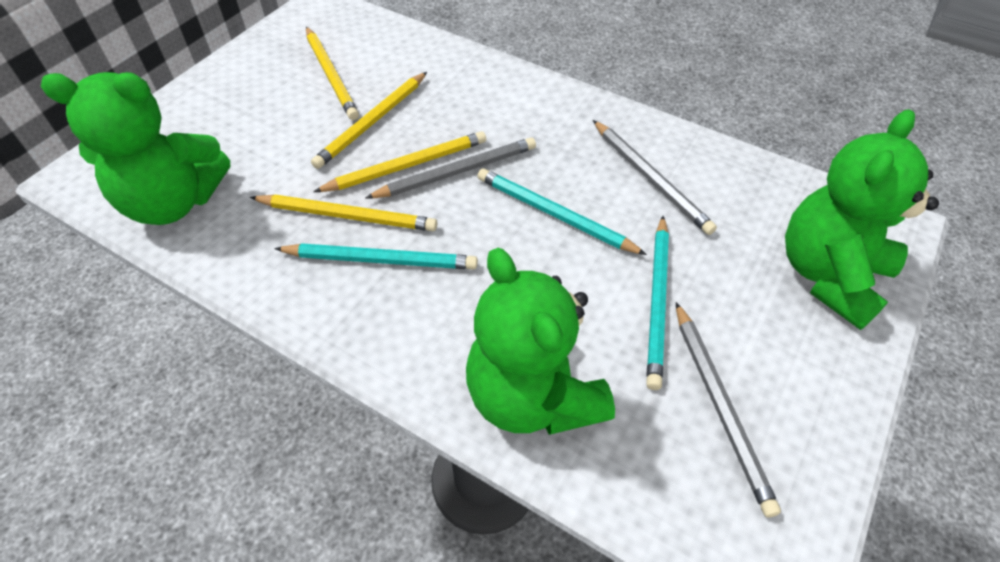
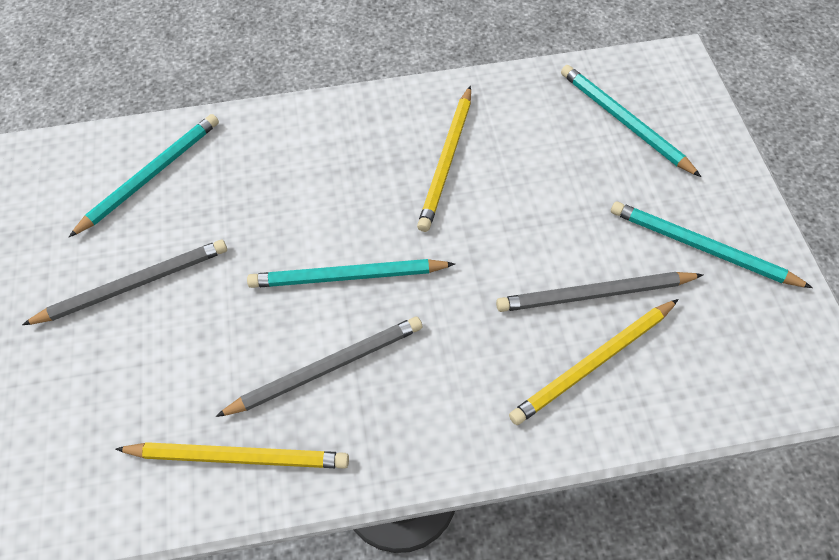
green teddy bear: [41,72,230,225] [466,248,615,435] [785,109,939,330] = 3 -> none = 0
turquoise pencil: [274,243,478,270] [477,168,647,255] [646,216,669,390] = 3 -> [69,114,219,237] [247,259,455,288] [561,65,701,177] [611,201,813,288] = 4
yellow pencil: [250,195,437,231] [306,27,359,120] [311,72,427,169] [313,131,486,192] = 4 -> [116,442,349,469] [417,86,471,232] [509,299,679,425] = 3

